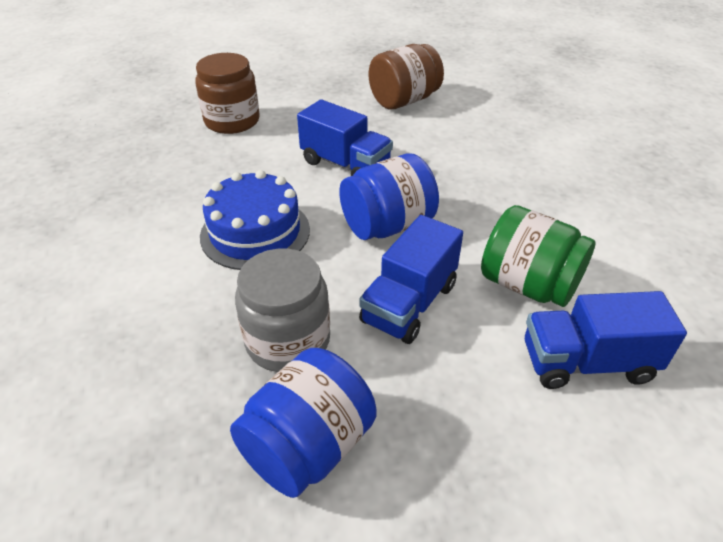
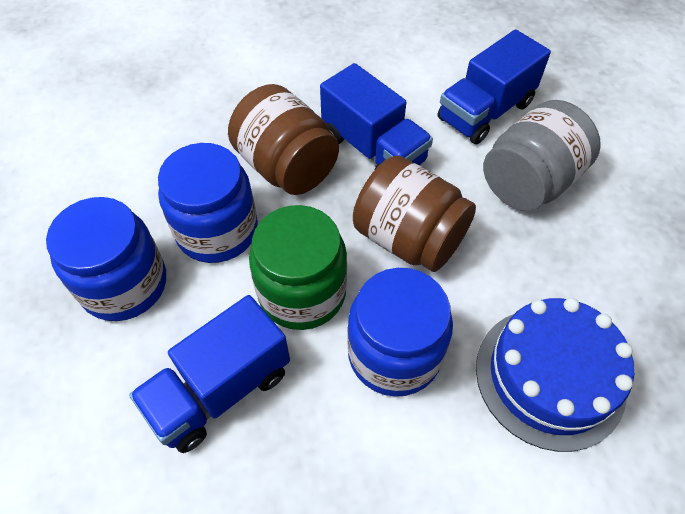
blue jar: [230,348,377,498] [339,153,439,240] = 2 -> [46,197,166,321] [158,143,258,263] [347,268,453,397] = 3

